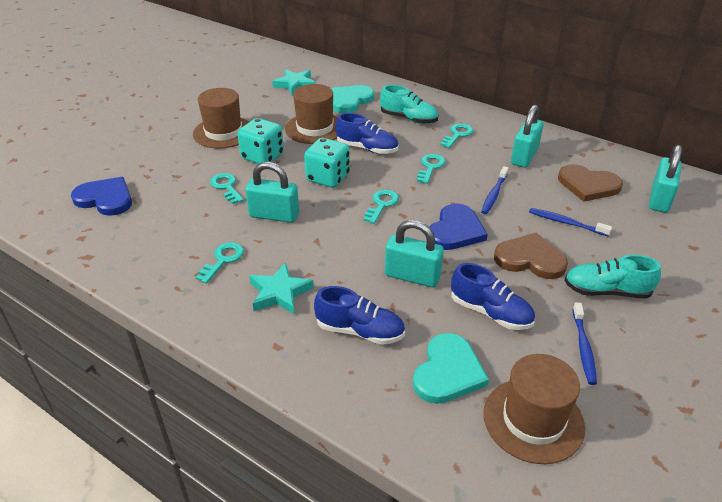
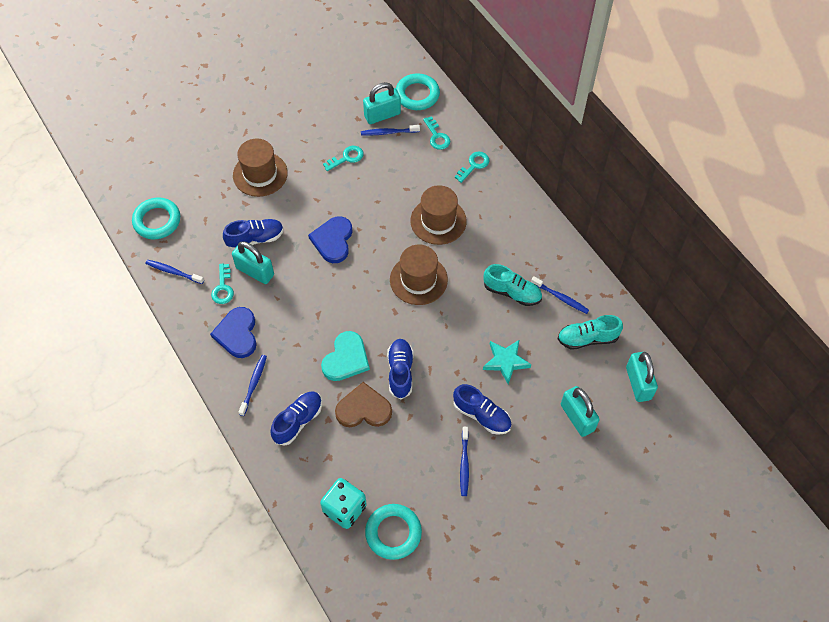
blue shoe: [314,286,405,345] [336,113,398,154] [451,263,535,330] = 3 -> [223,219,284,250] [270,391,322,446] [387,339,413,399] [453,384,512,435] = 4
blue toothbrush: [481,166,508,214] [529,208,612,237] [573,302,597,385] = 3 -> [145,260,204,284] [238,355,267,416] [361,125,420,136] [460,427,469,496] [531,276,589,314] = 5
brown heart: [494,233,568,279] [558,164,623,202] = 2 -> [335,382,392,427] = 1
turquoise dice: [237,118,284,164] [304,138,350,188] = 2 -> [320,478,367,529] = 1
turquoise heart: [331,85,374,113] [413,333,489,404] = 2 -> [321,331,370,381] = 1
turquoise key: [196,242,244,284] [210,173,244,204] [364,190,399,224] [417,154,446,184] [440,123,473,148] = 5 -> [211,264,234,304] [323,146,364,171] [423,116,451,150] [455,152,489,183] = 4
turquoise ring: none = 0 -> [132,198,180,239] [365,504,422,560] [396,73,440,110] = 3
turquoise star: [249,262,314,315] [273,69,316,95] = 2 -> [483,339,531,384] = 1

